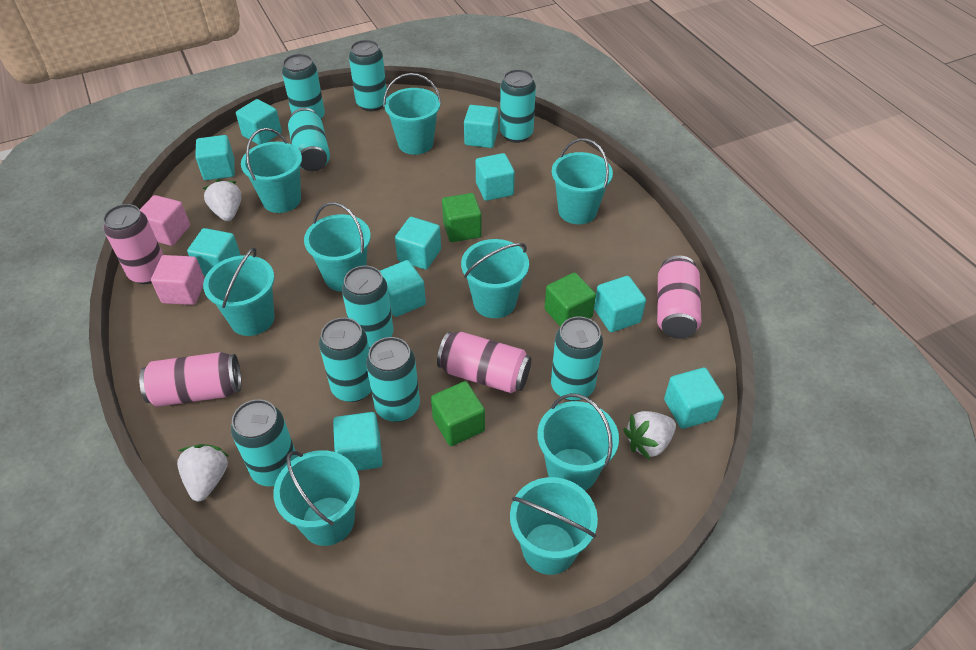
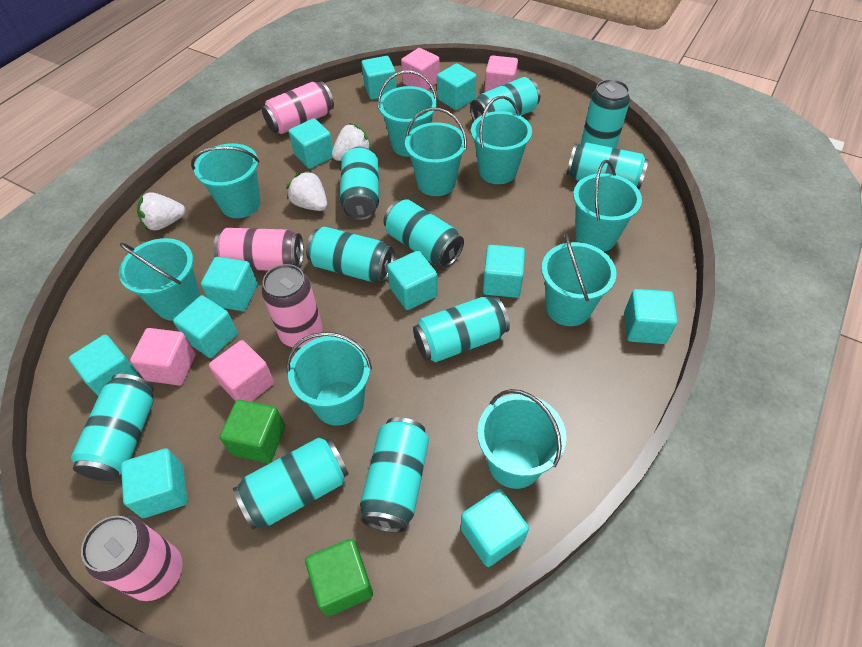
green cube: [431,381,485,446] [442,193,482,242] [545,272,596,327] = 3 -> [220,400,285,463] [305,539,373,617] = 2
pink cube: [140,195,190,246] [151,255,205,305] = 2 -> [130,328,196,385] [209,340,274,402] [401,48,440,90] [484,55,518,93] = 4
turquoise can: [231,399,298,486] [282,54,325,120] [288,108,330,171] [319,318,371,402] [342,266,394,348] [349,40,388,111] [366,337,420,422] [500,69,536,143] [551,316,603,401] = 9 -> [71,374,154,481] [233,437,348,530] [306,226,395,282] [340,147,379,221] [360,417,429,533] [383,199,464,267] [413,296,510,362] [470,77,540,121] [567,142,649,189] [581,79,630,148] = 10
turquoise cube: [187,228,241,276] [195,135,235,180] [236,99,282,145] [333,412,382,471] [380,260,426,317] [395,217,441,270] [464,105,498,148] [476,153,515,201] [594,276,646,332] [664,368,724,429] = 10 -> [69,335,140,396] [121,448,187,518] [173,295,238,358] [201,257,258,311] [289,118,333,169] [361,56,397,100] [387,251,438,310] [437,63,476,110] [461,489,529,567] [483,245,525,298] [624,289,678,344] = 11

